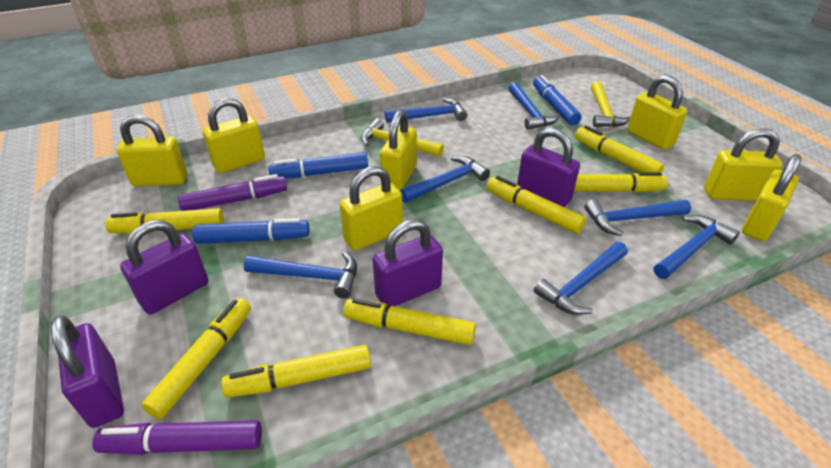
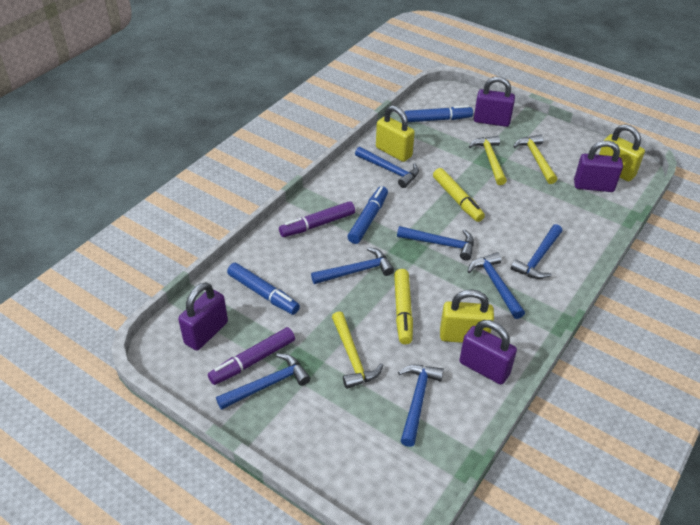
yellow hammer: [361,118,444,157] [591,81,631,127] = 2 -> [332,311,384,389] [469,136,507,185] [513,134,557,184] = 3
yellow marker: [105,208,224,233] [141,298,251,419] [221,345,371,398] [343,298,476,345] [486,176,586,234] [574,172,668,192] [575,126,664,173] = 7 -> [394,269,413,345] [433,168,485,222] = 2
yellow padlock: [116,115,187,186] [203,98,265,173] [339,166,403,251] [380,110,417,190] [627,75,688,150] [704,128,783,201] [742,154,801,241] = 7 -> [376,105,415,162] [440,289,494,343] [599,124,645,181] = 3

